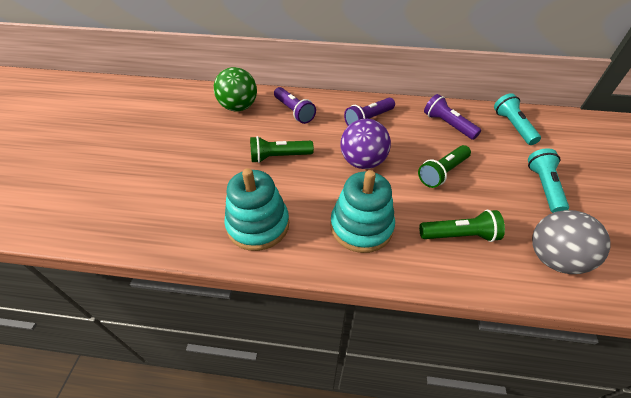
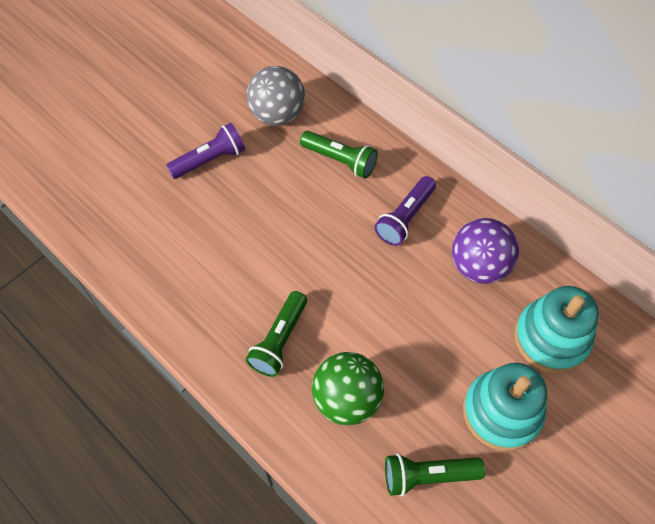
purple flashlight: [274,87,316,124] [344,98,395,126] [424,94,481,140] = 3 -> [166,123,245,179] [374,176,436,246] = 2
turquoise flashlight: [494,93,541,145] [528,148,569,213] = 2 -> none = 0

